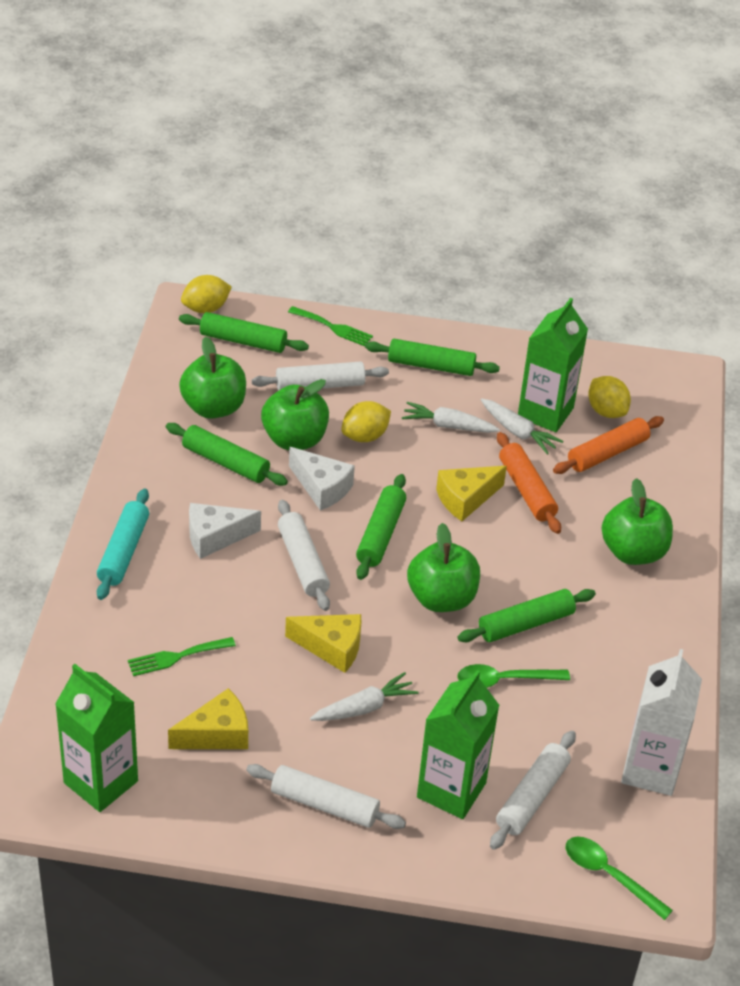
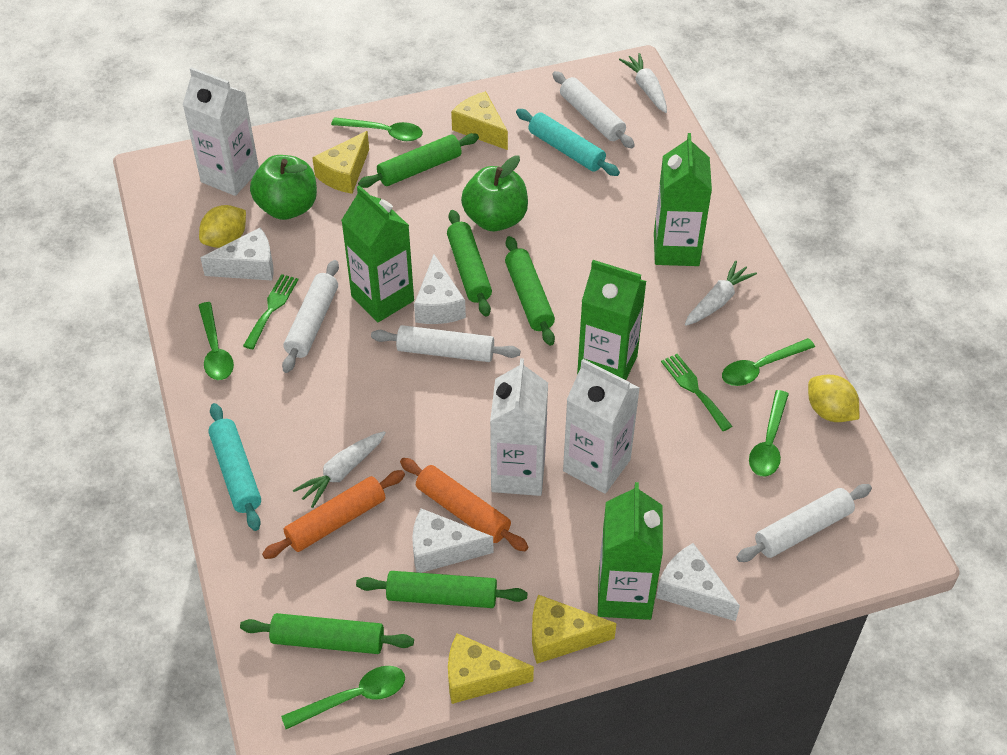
green apple: [179,337,246,419] [261,379,329,450] [407,523,480,612] [602,478,673,565] = 4 -> [250,155,317,220] [461,156,528,231] = 2
green carton: [55,664,138,812] [417,670,499,819] [518,298,588,432] = 3 -> [341,185,414,322] [577,260,647,380] [598,482,663,620] [654,133,712,266] = 4
green spoon: [457,664,570,688] [566,837,673,920] = 2 -> [198,302,234,380] [281,666,405,729] [331,117,423,141] [722,338,815,386] [749,390,789,476] = 5
turquoise rolling pin: [97,489,149,600] = 1 -> [208,403,261,531] [516,109,620,176] = 2
white carton: [621,649,702,796] = 1 -> [183,67,259,196] [490,358,548,496] [563,359,640,494] = 3
white cheese: [189,503,261,559] [289,447,355,511] = 2 -> [200,228,274,281] [412,508,493,573] [414,254,466,324] [656,543,740,621] = 4
yellow cheese: [168,688,248,749] [285,614,361,673] [436,466,507,521] = 3 -> [312,131,369,194] [448,633,534,704] [451,91,508,150] [532,595,617,664] = 4
yellow lemon: [181,275,232,313] [341,401,391,442] [588,376,631,418] = 3 -> [199,205,246,248] [808,375,859,422] = 2

